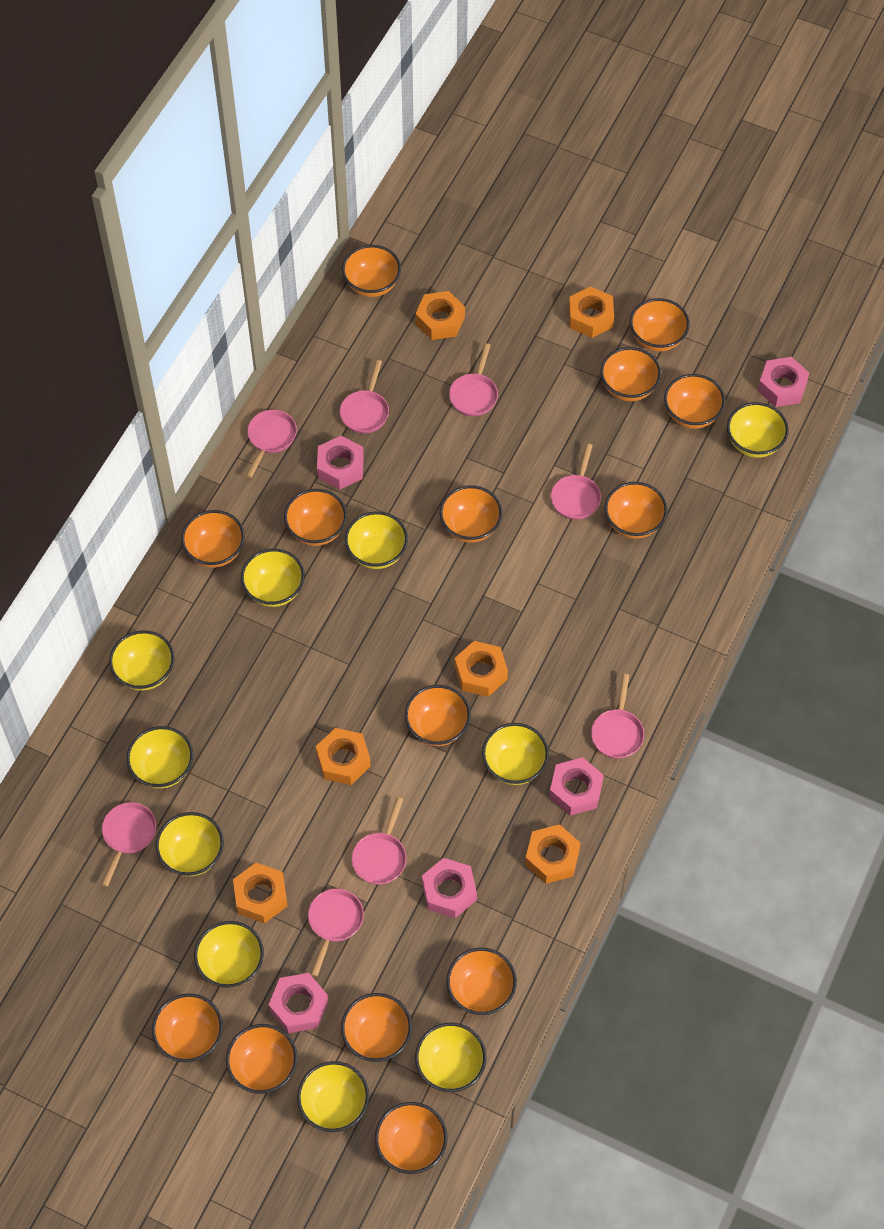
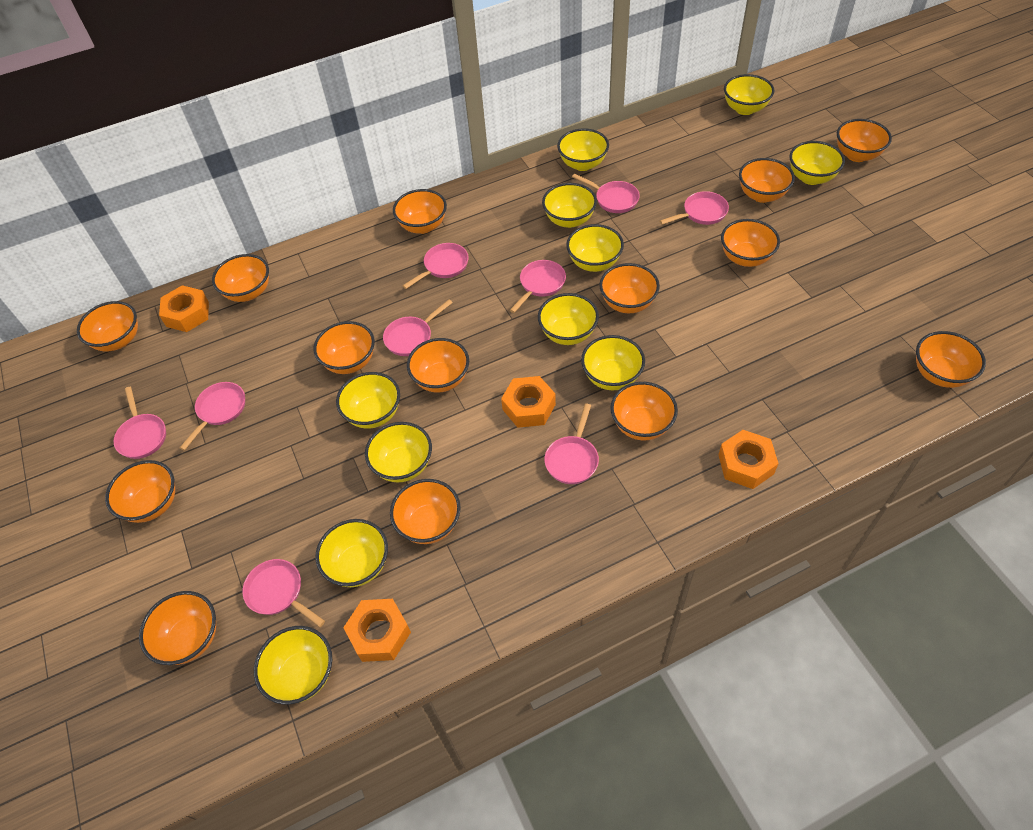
orange nut: [233,862,288,923] [316,728,371,785] [415,291,465,340] [455,641,508,697] [525,824,581,884] [569,286,614,338] = 6 -> [159,285,209,332] [343,599,411,662] [501,376,556,428] [718,430,779,489] = 4
pink nut: [269,973,328,1033] [317,436,364,490] [422,858,477,918] [549,757,604,816] [758,357,809,407] = 5 -> none = 0
pink pan: [101,802,156,887] [246,410,297,478] [308,889,364,977] [340,360,389,434] [352,797,407,885] [449,343,498,416] [551,443,601,520] [591,674,644,759] = 8 -> [114,387,166,459] [180,382,245,450] [242,559,325,627] [383,299,453,356] [403,243,469,289] [510,260,566,313] [544,404,599,484] [572,174,640,213] [660,191,729,225] = 9
yellow bowl: [109,630,175,691] [126,726,193,788] [156,812,224,876] [194,921,264,988] [241,549,305,607] [297,1061,369,1132] [345,511,408,569] [415,1023,487,1092] [482,723,549,785] [727,402,789,458] = 10 -> [254,626,332,704] [315,519,388,587] [336,372,400,429] [365,422,432,482] [538,293,599,345] [542,183,597,228] [557,128,609,171] [566,224,624,272] [581,335,645,390] [724,74,774,115] [789,141,845,185] = 11

